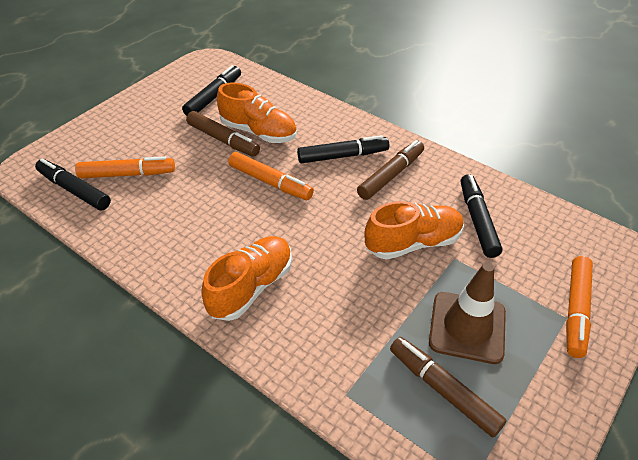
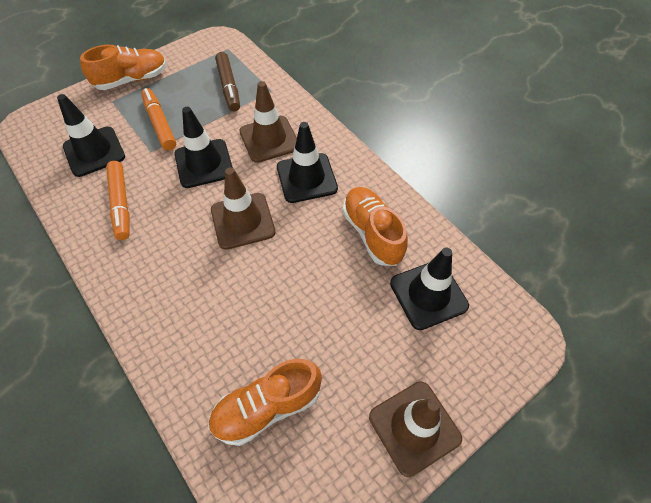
black marker: [35,158,111,210] [182,65,241,116] [297,135,389,163] [461,174,503,258] = 4 -> none = 0
black traffic cone: none = 0 -> [57,94,125,177] [175,107,233,188] [277,122,338,203] [390,247,469,330] = 4
brown marker: [186,111,260,157] [357,140,424,200] [390,337,507,437] = 3 -> [215,52,240,111] = 1
brown traffic cone: [429,262,506,364] = 1 -> [211,167,275,250] [240,81,297,163] [369,381,462,477] = 3
orange marker: [75,156,175,179] [228,152,314,200] [566,256,593,358] = 3 -> [106,161,130,240] [141,88,176,151] = 2

